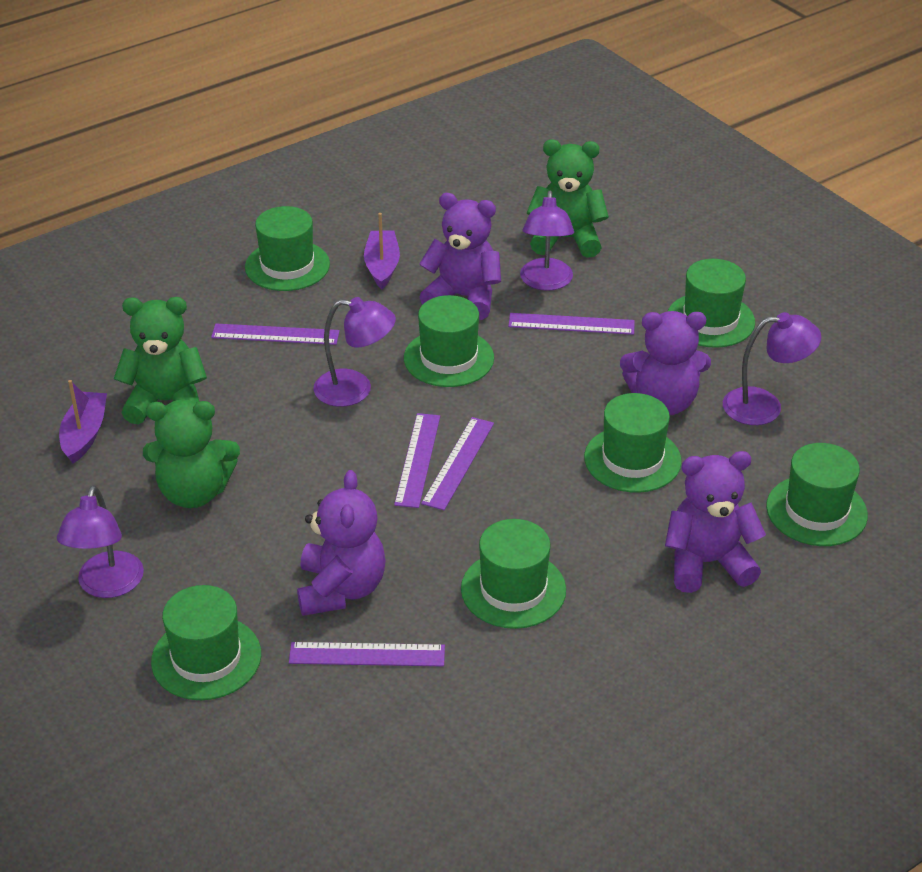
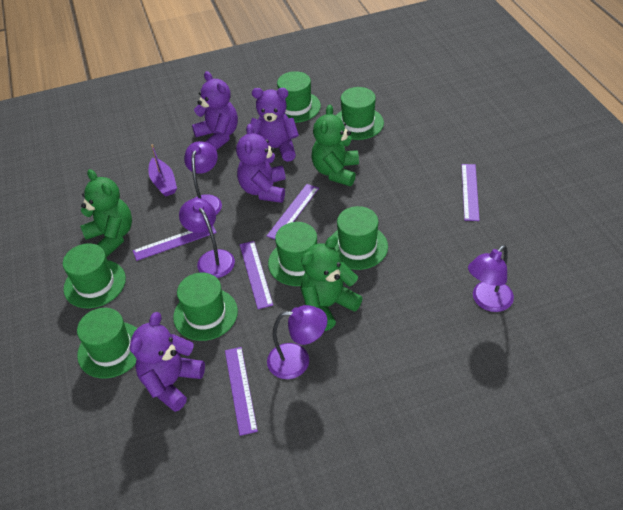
purple boat: [59,380,107,464] [364,213,400,289] = 2 -> [148,144,177,197] = 1

